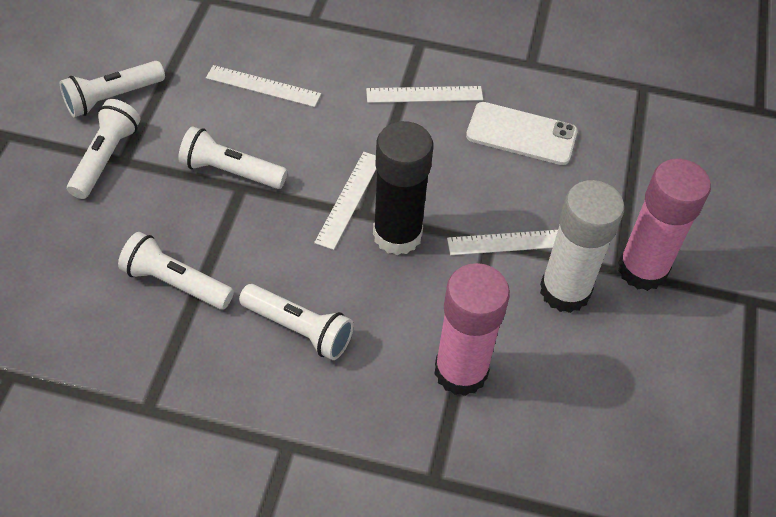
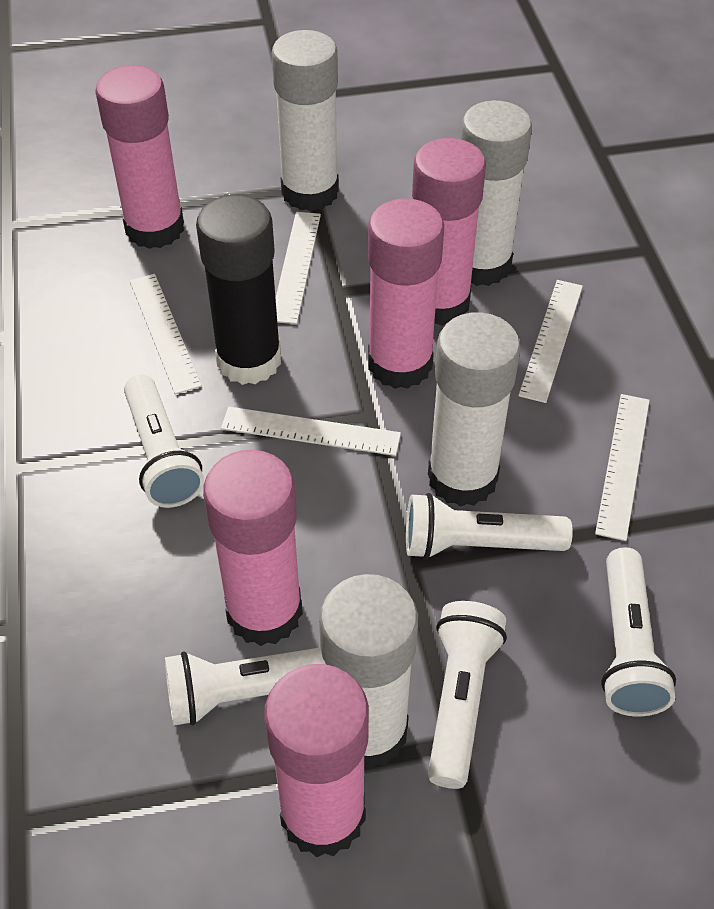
pink glue stick: [434,263,510,396] [618,159,711,291] = 2 -> [95,65,184,249] [203,450,303,646] [264,664,369,857] [368,198,444,389] [412,138,486,326] = 5
white glue stick: [540,180,624,313] = 1 -> [271,30,339,211] [319,574,418,770] [428,312,521,507] [460,101,532,286] = 4
white phone: [466,102,578,165] = 1 -> none = 0
white ruler: [206,65,321,107] [314,152,376,250] [366,86,483,103] [447,230,558,255] = 4 -> [130,274,202,394] [221,407,401,456] [276,212,321,324] [518,280,583,403] [595,394,650,541] = 5

